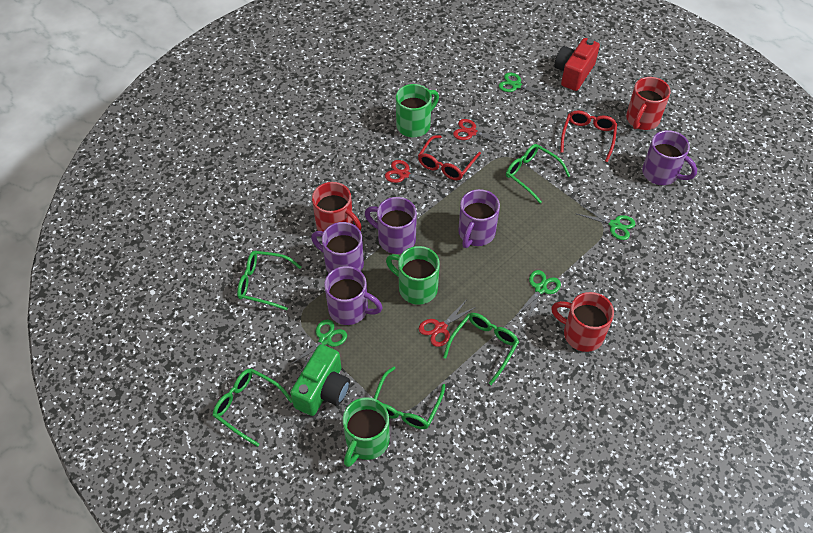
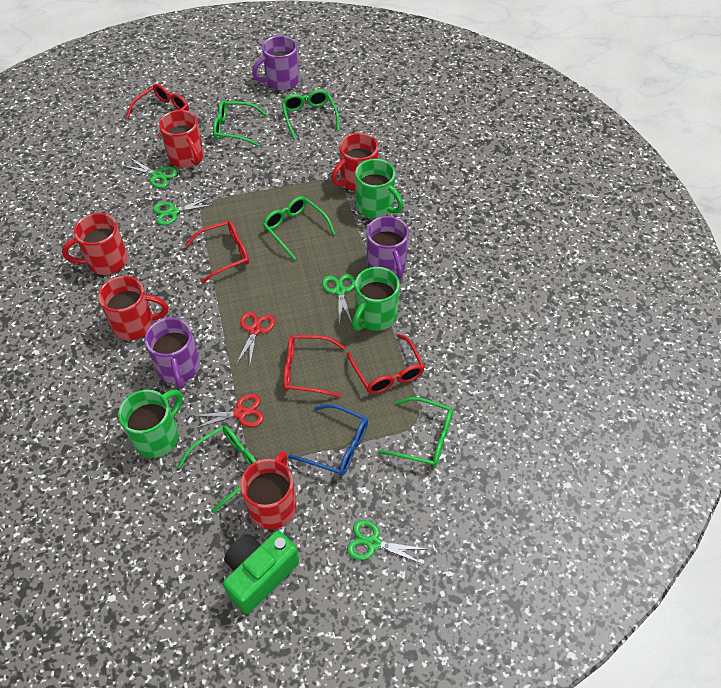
blue glasses: none = 0 -> [288,404,368,476] = 1
purple mug: [311,222,364,273] [324,266,383,325] [365,197,417,254] [458,189,500,248] [642,130,697,185] = 5 -> [145,318,200,389] [252,36,299,90] [366,216,409,280] = 3
red camera: [554,38,600,91] = 1 -> none = 0
red glasses: [418,135,481,180] [560,110,617,162] = 2 -> [126,84,189,137] [185,221,249,283] [283,335,346,397] [347,334,425,394] = 4
red mug: [312,182,362,232] [551,292,614,352] [626,77,671,130] = 3 -> [62,213,128,275] [98,276,168,340] [159,110,204,168] [240,451,296,529] [331,133,378,191] = 5
red scissors: [385,160,442,190] [419,301,476,347] [453,119,506,146] = 3 -> [191,394,264,429] [235,312,275,369] = 2

